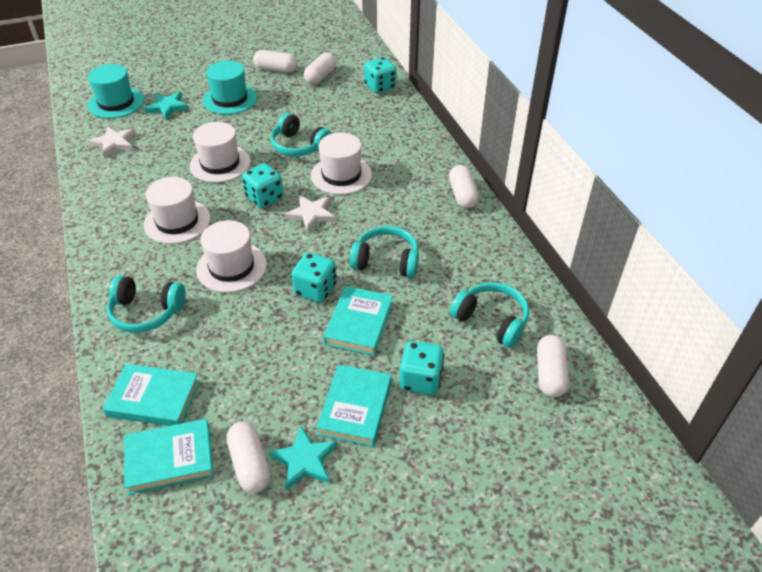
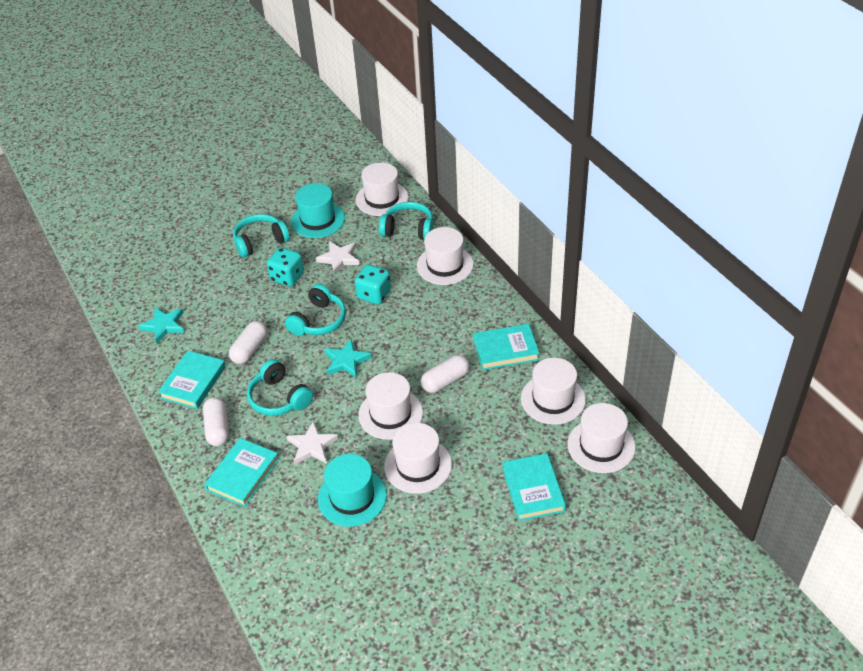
turquoise dice: [242,163,284,208] [292,252,337,303] [364,57,397,94] [399,341,444,395] = 4 -> [267,247,304,286] [355,265,391,305] = 2
white capsule: [226,422,271,493] [253,50,297,73] [304,52,336,84] [449,165,479,208] [537,335,569,397] = 5 -> [203,397,229,446] [229,321,267,364] [421,355,470,393] = 3
white hat: [144,177,210,244] [190,122,250,183] [196,220,267,293] [311,133,372,195] = 4 -> [356,162,409,216] [358,372,423,440] [384,423,452,494] [417,227,474,285] [521,357,586,425] [568,403,636,473] = 6

